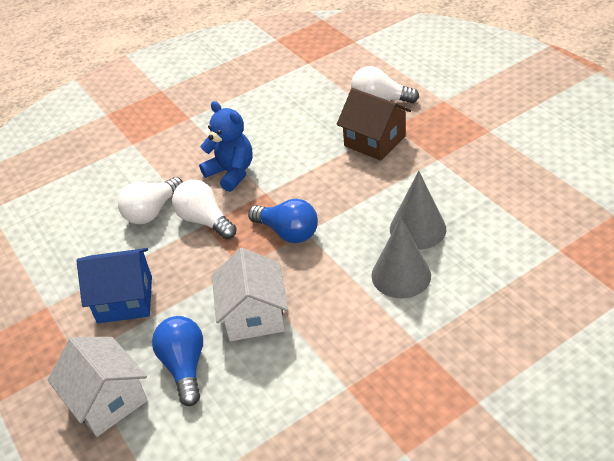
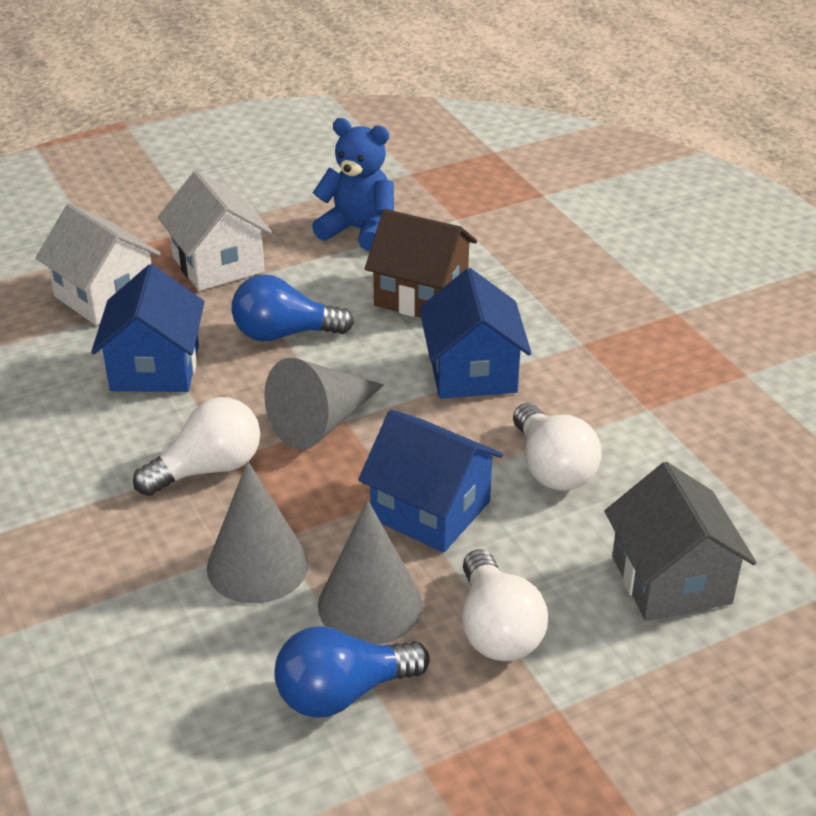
blue house: [76,248,152,323] = 1 -> [91,264,204,392] [358,409,503,553] [419,268,531,398] = 3
grey cone: [371,217,431,298] [390,171,446,250] = 2 -> [207,461,309,603] [264,358,384,450] [318,500,423,645] = 3
grey house: none = 0 -> [605,462,757,621] = 1

